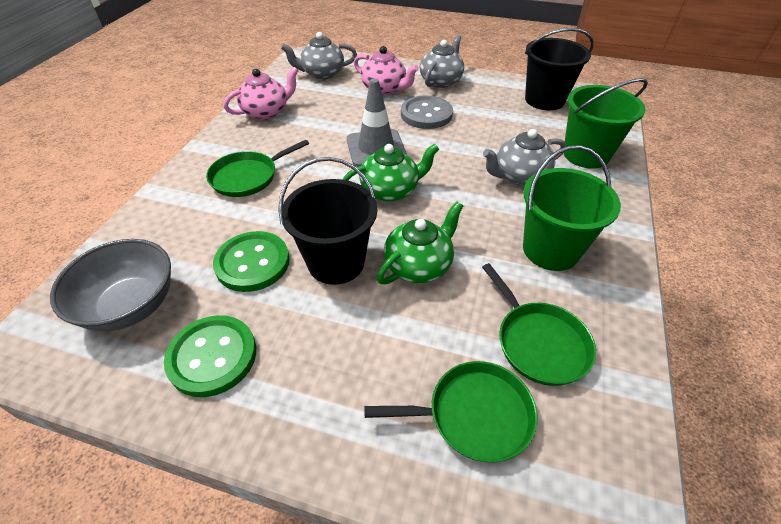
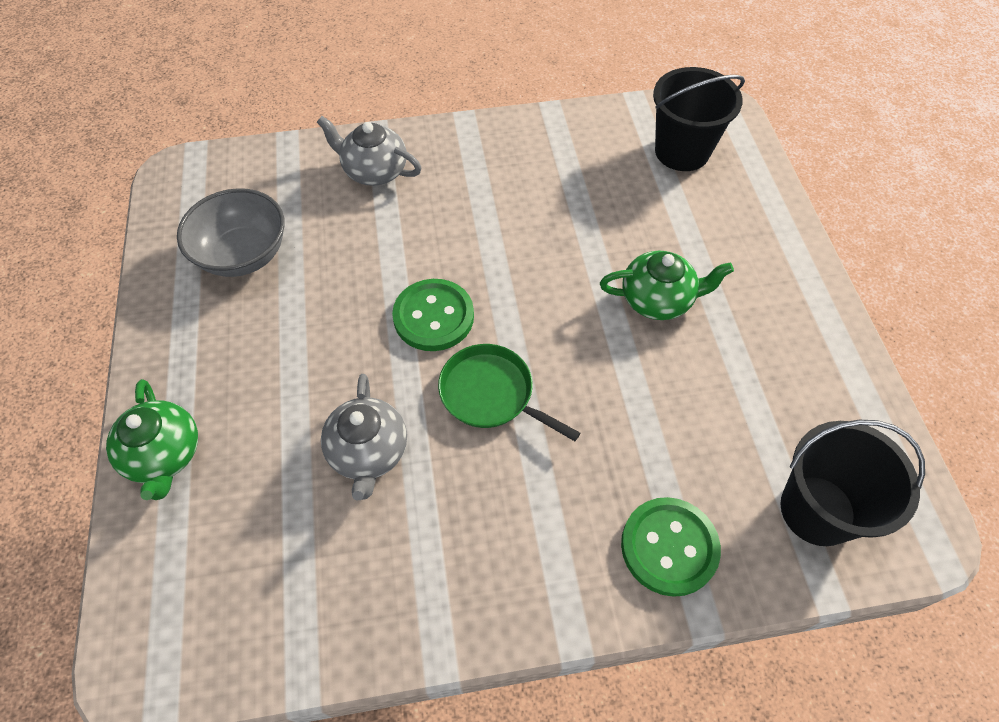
green bucket: [523,145,621,271] [564,78,648,169] = 2 -> none = 0
green pan: [206,140,309,197] [365,361,537,462] [482,263,596,386] = 3 -> [438,344,580,441] = 1
grey button: [401,95,453,129] = 1 -> none = 0
grey teapot: [281,32,357,79] [420,35,464,88] [483,129,566,186] = 3 -> [317,116,422,186] [321,374,407,500] = 2
grey traffic cone: [347,78,407,167] = 1 -> none = 0
pink teapot: [223,67,298,120] [354,46,419,95] = 2 -> none = 0

